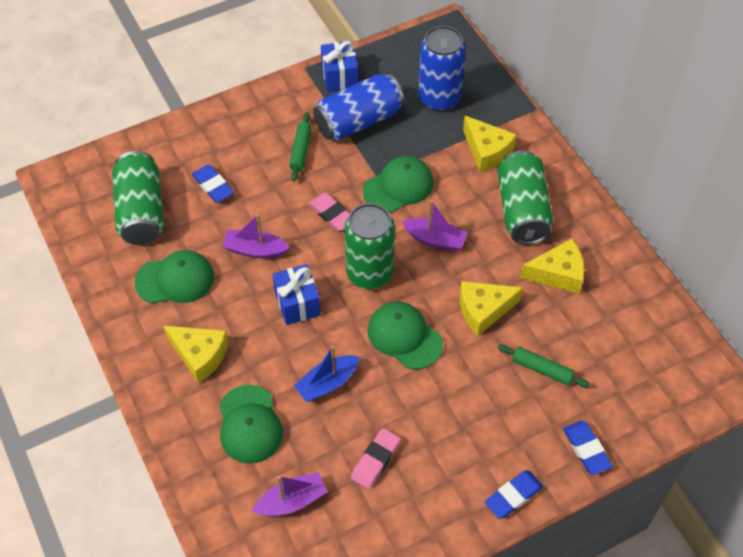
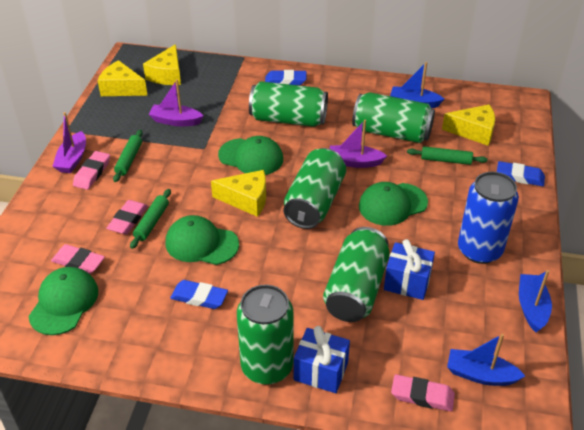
blue boat: [294,346,359,402] = 1 -> [390,62,444,108] [447,334,525,386] [519,270,552,332] = 3
blue can: [313,73,404,141] [418,26,466,111] = 2 -> [458,172,519,264] = 1
green can: [112,151,164,245] [344,203,395,289] [497,151,553,245] = 3 -> [237,285,293,385] [249,81,328,127] [283,148,346,229] [323,227,390,322] [352,92,435,143] = 5
green rolling pin: [289,113,312,181] [498,344,590,388] = 2 -> [113,130,143,182] [130,189,171,249] [407,146,488,165] = 3
pink eraser: [308,193,350,231] [351,428,401,489] = 2 -> [51,244,105,274] [73,151,110,190] [106,200,148,234] [391,374,455,412] = 4

